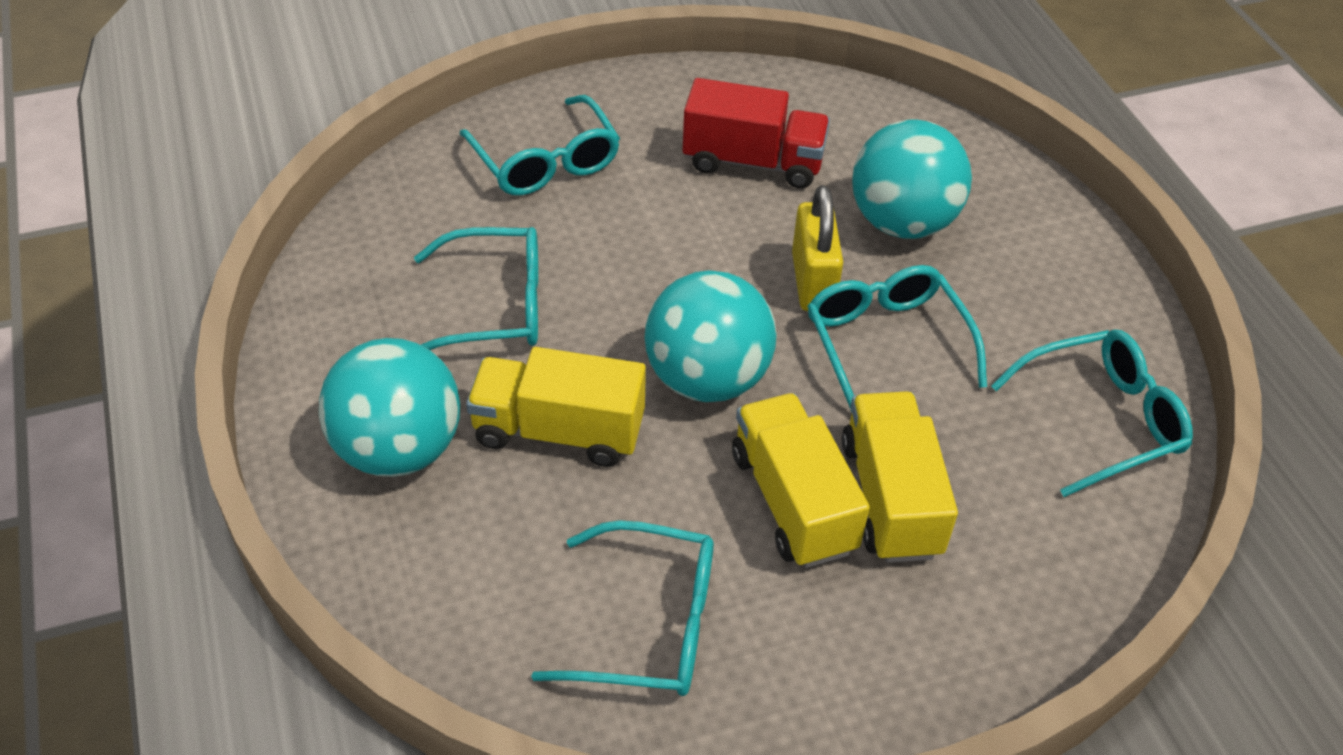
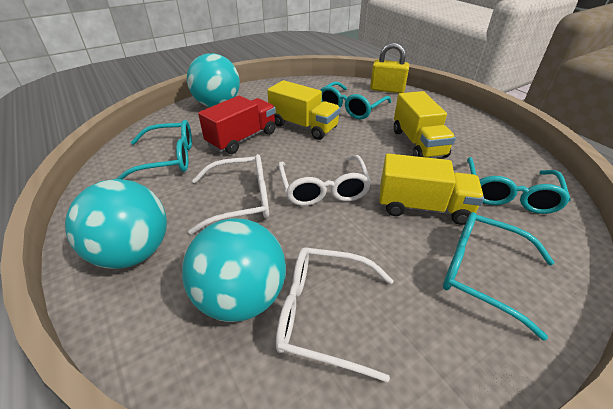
turquoise glasses: [414,227,538,350] [459,95,620,196] [531,520,714,696] [807,265,987,412] [991,329,1193,497] = 5 -> [116,120,192,180] [321,82,392,119] [443,212,555,341] [467,157,571,214] = 4
white glasses: none = 0 -> [188,154,269,234] [276,247,394,382] [278,155,372,206] = 3

